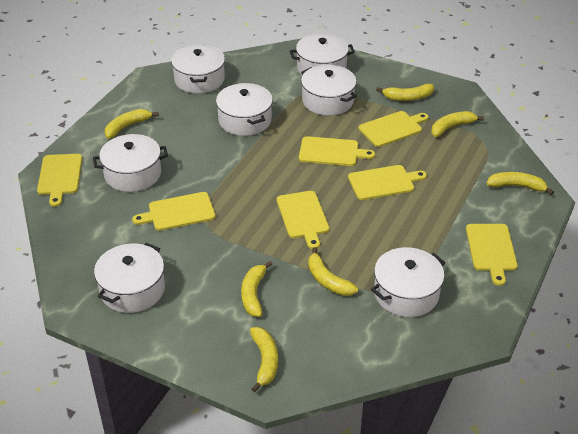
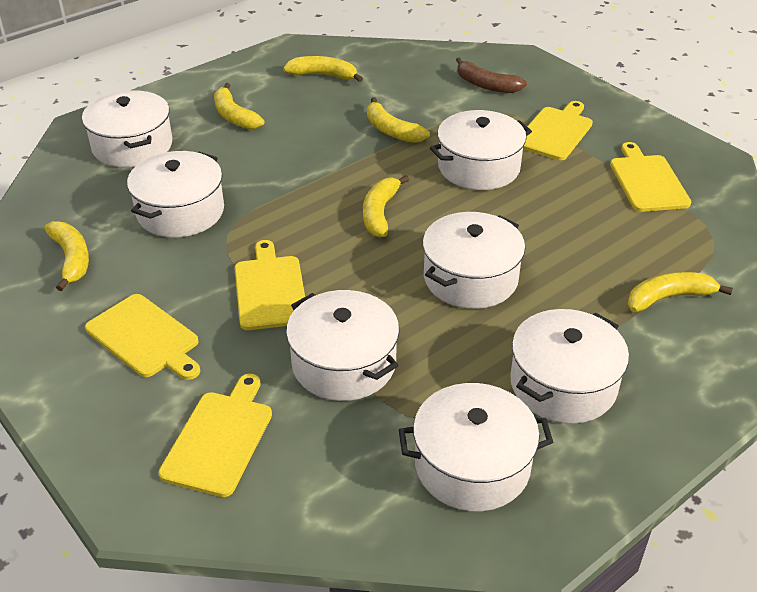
brown banana: none = 0 -> [456,57,527,93] = 1
yellow banana: [105,109,159,139] [241,261,272,317] [250,327,278,392] [308,247,358,296] [376,84,434,101] [431,111,484,137] [486,172,554,195] = 7 -> [44,221,89,291] [214,83,264,129] [283,56,363,82] [363,175,409,237] [367,97,430,143] [628,272,733,312] = 6
yellow cutting board: [37,154,82,207] [132,192,215,231] [277,191,329,249] [299,136,375,166] [348,165,427,200] [359,111,428,147] [466,224,518,286] = 7 -> [85,294,200,380] [158,374,272,497] [235,240,305,330] [523,101,593,160] [610,142,691,212] = 5

